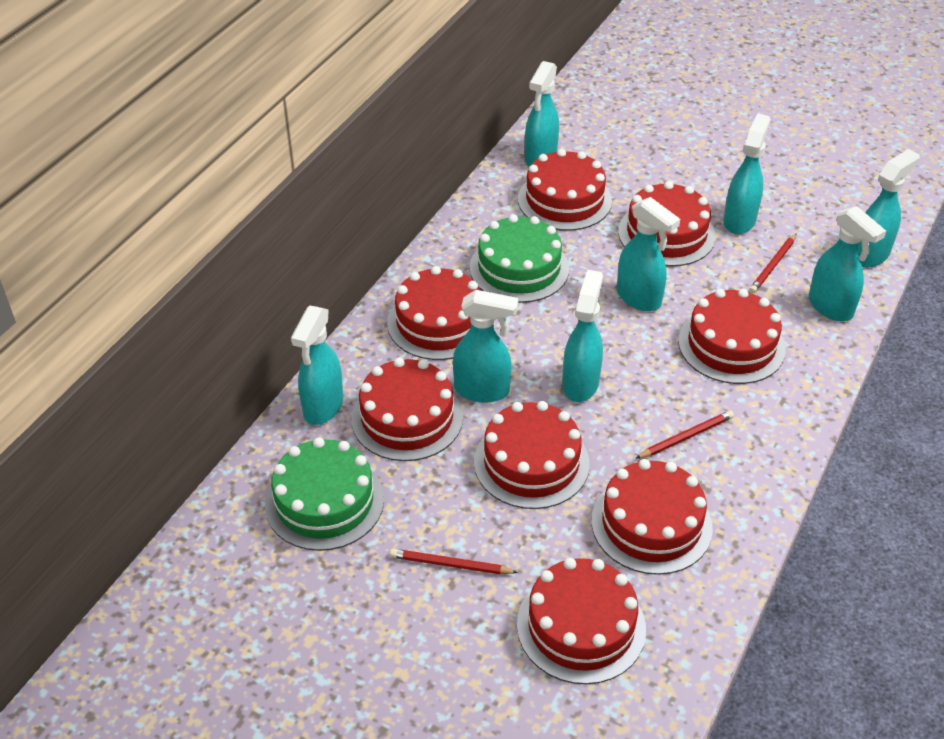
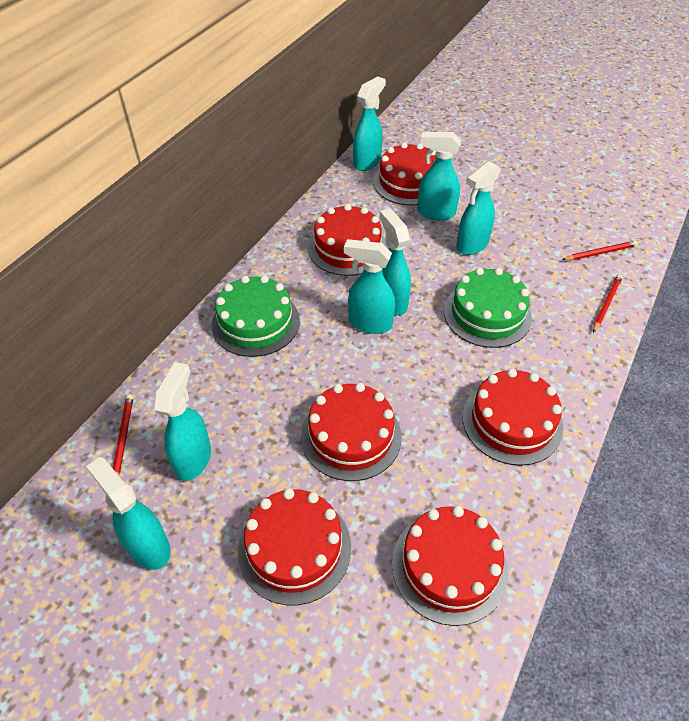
red cake: [351,358,463,461] [387,266,481,360] [474,401,590,509] [517,558,646,684] [518,149,612,231] [591,459,713,575] [618,181,716,267] [678,289,786,384] = 8 -> [238,488,351,605] [301,383,402,481] [308,204,388,276] [373,142,436,205] [392,506,508,626] [463,368,563,466] = 6
turquoise spray bottle: [291,305,343,425] [453,290,518,403] [525,61,559,167] [562,270,603,402] [617,197,680,311] [723,113,771,234] [809,206,886,321] [858,149,920,268] = 8 -> [86,457,171,570] [154,362,211,481] [344,239,395,334] [353,76,386,171] [380,208,411,316] [417,132,461,220] [456,161,501,255] = 7

